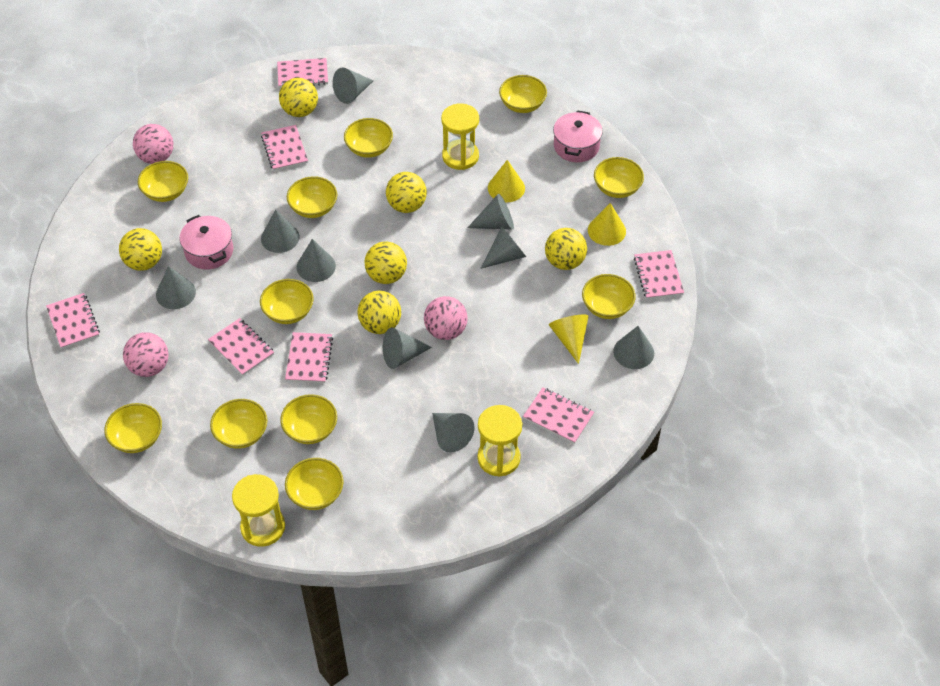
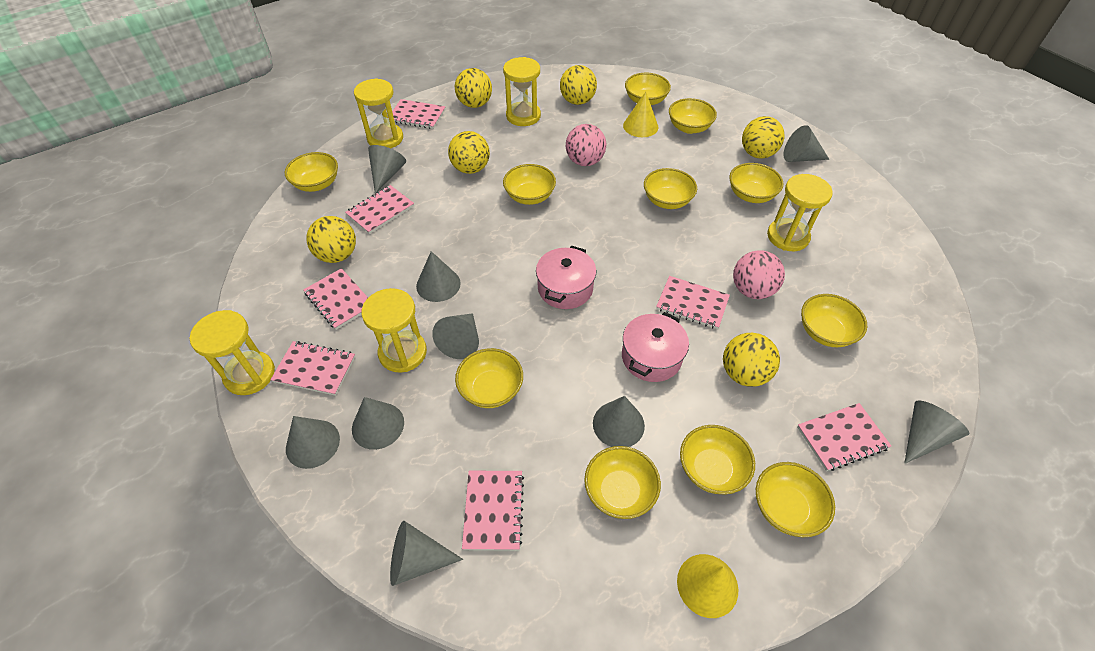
pink ball: [123,332,169,377] [133,124,173,164] [424,296,468,340] = 3 -> [566,124,606,166] [733,250,785,299] = 2
yellow cone: [488,160,525,202] [549,314,589,364] [588,203,626,246] = 3 -> [623,92,658,137] [677,554,738,618] = 2
yellow hourglass: [232,474,285,547] [441,103,479,170] [477,405,522,477] = 3 -> [189,310,275,395] [354,78,403,148] [361,288,427,373] [503,57,541,126] [767,174,833,251] = 5

